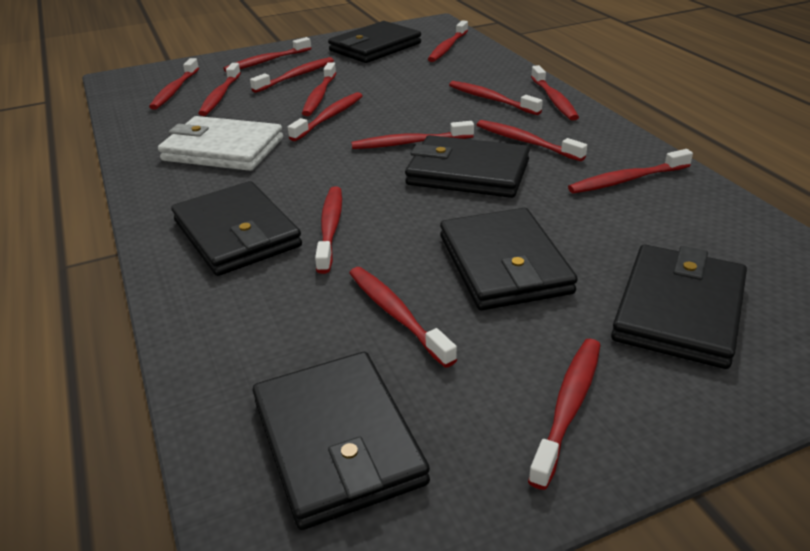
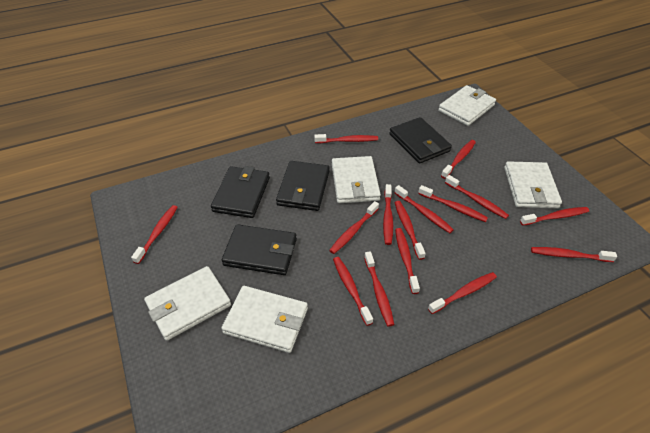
black wallet: [171,181,302,276] [253,352,430,530] [328,21,421,63] [405,135,530,198] [440,208,578,310] [611,244,747,369] = 6 -> [211,166,270,218] [222,224,297,275] [276,161,329,211] [389,117,452,164] = 4
white wallet: [158,116,283,171] = 1 -> [144,266,231,341] [221,286,308,353] [332,156,381,203] [438,85,496,126] [504,161,562,208] = 5

